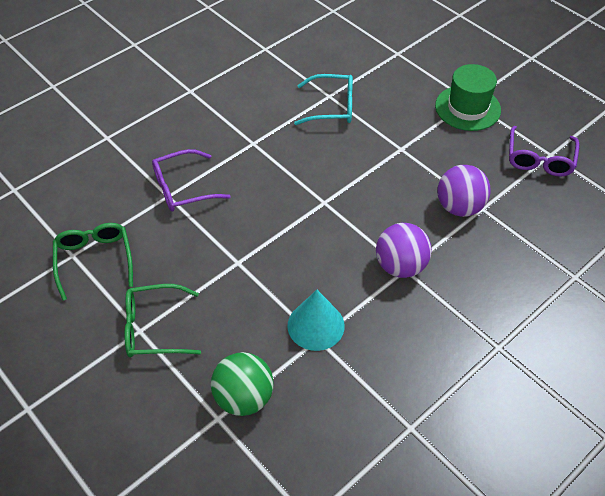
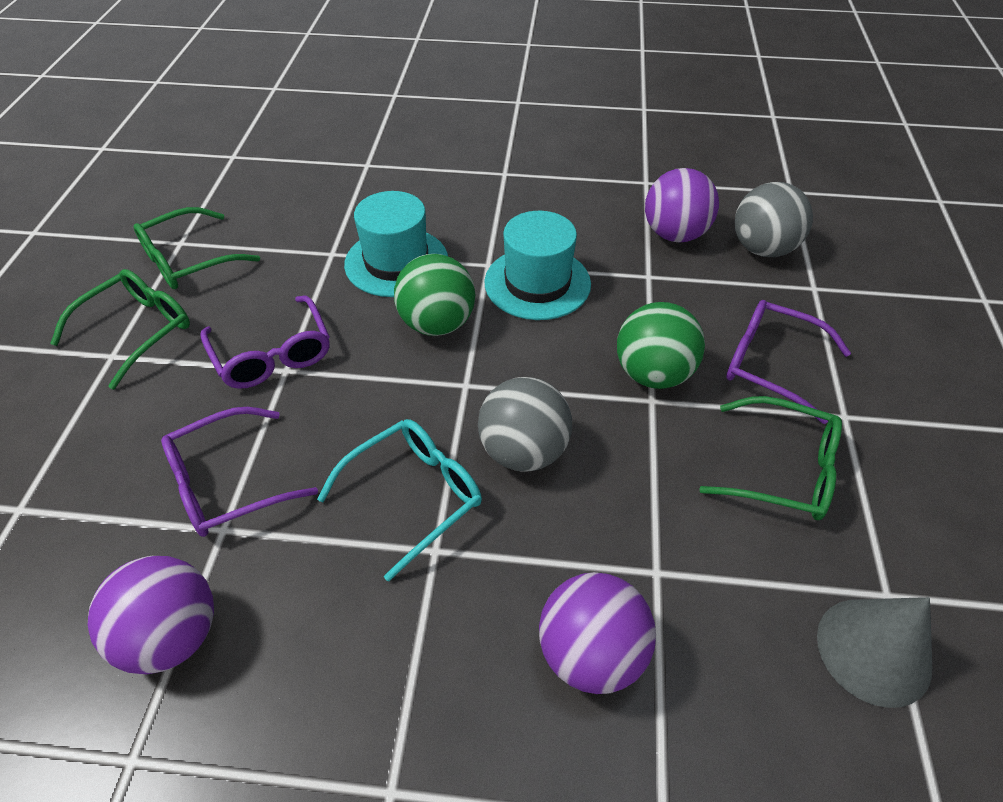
green ball: [211,352,274,416] = 1 -> [394,254,476,336] [617,302,705,389] = 2
green glasses: [53,223,133,301] [124,284,201,357] = 2 -> [50,269,190,390] [134,207,260,289] [700,396,842,520] = 3
green hat: [435,64,501,131] = 1 -> none = 0
grey ball: none = 0 -> [478,377,572,472] [735,182,813,257] = 2
grey cone: none = 0 -> [817,597,932,708] = 1
purple ball: [376,223,432,278] [437,165,491,217] = 2 -> [88,556,214,674] [539,572,656,694] [645,168,719,243] = 3
purple glasses: [152,149,231,212] [509,126,579,177] = 2 -> [161,407,318,537] [200,295,330,389] [726,300,851,424] = 3
turquoise cone: [288,290,345,351] = 1 -> none = 0
turquoise hat: none = 0 -> [344,191,448,297] [484,211,591,320] = 2

